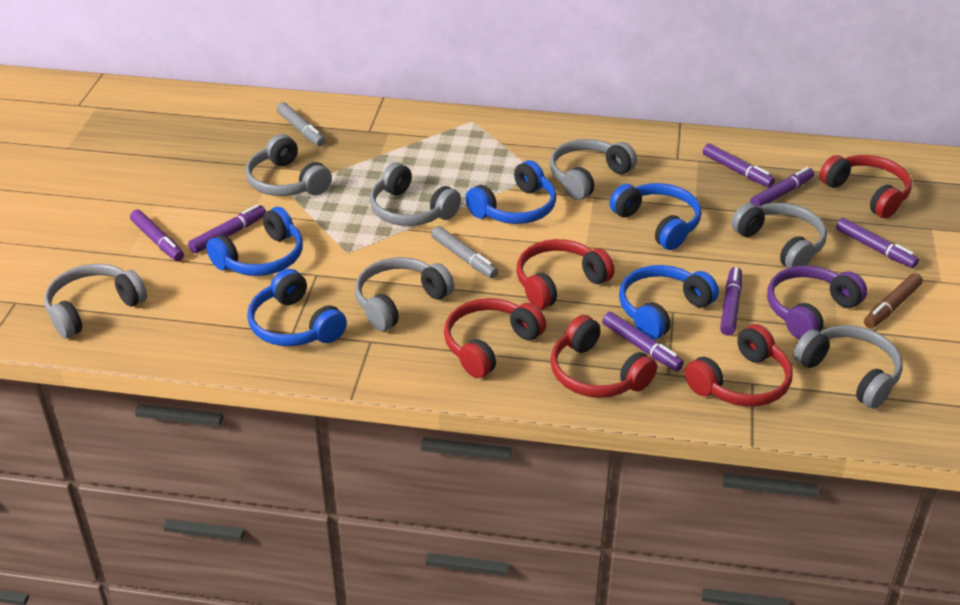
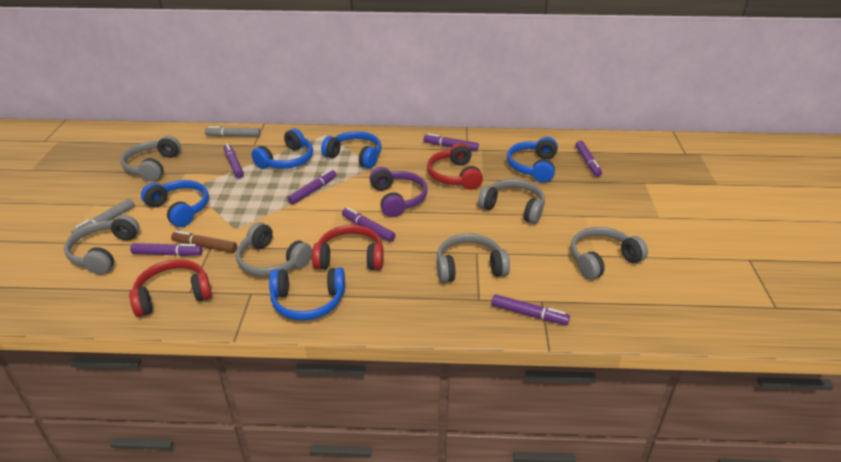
grey headphones: [44,264,147,338] [245,134,332,196] [355,257,454,331] [370,162,461,226] [550,139,637,200] [731,203,827,268] [793,325,903,409] = 7 -> [64,215,140,275] [120,136,181,182] [236,222,312,277] [437,234,510,283] [478,179,545,224] [571,227,648,280] = 6
red headphones: [444,298,546,378] [516,239,615,309] [550,315,657,398] [685,324,793,407] [820,155,912,218] = 5 -> [129,259,212,317] [312,225,384,270] [427,143,483,190] = 3

